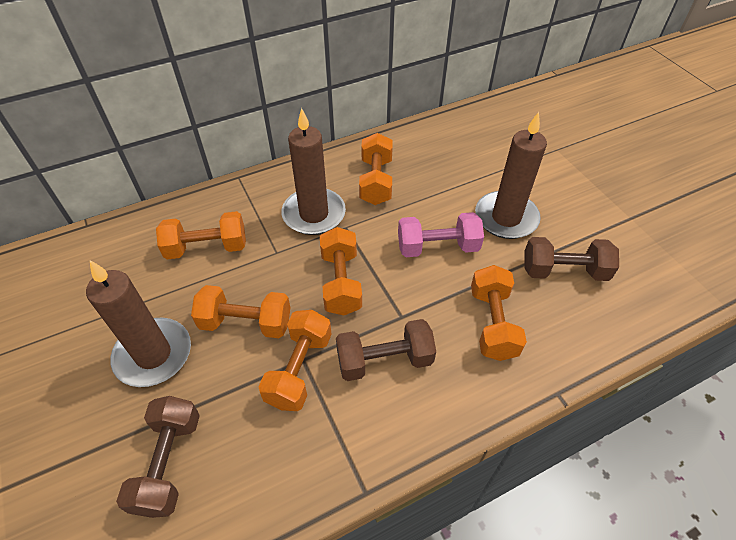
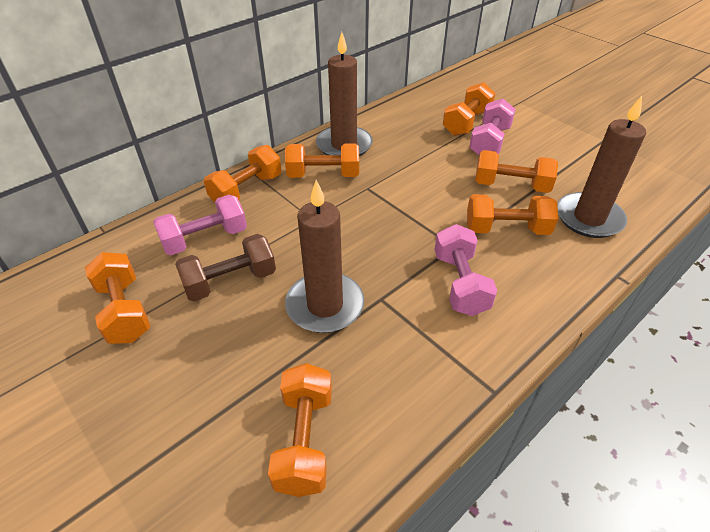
brown dumbbell: [116,396,200,518] [336,319,436,381] [524,237,619,281] = 3 -> [175,234,276,301] = 1
orange dumbbell: [156,211,246,260] [191,285,290,338] [258,310,332,411] [320,227,362,315] [359,133,393,205] [471,265,527,361] = 6 -> [85,252,150,344] [204,145,281,203] [268,363,332,497] [285,143,359,178] [443,82,496,136] [467,194,558,235] [475,150,558,193] = 7
pink dumbbell: [398,212,484,257] = 1 -> [153,195,247,255] [434,224,497,316] [469,99,516,155] = 3

